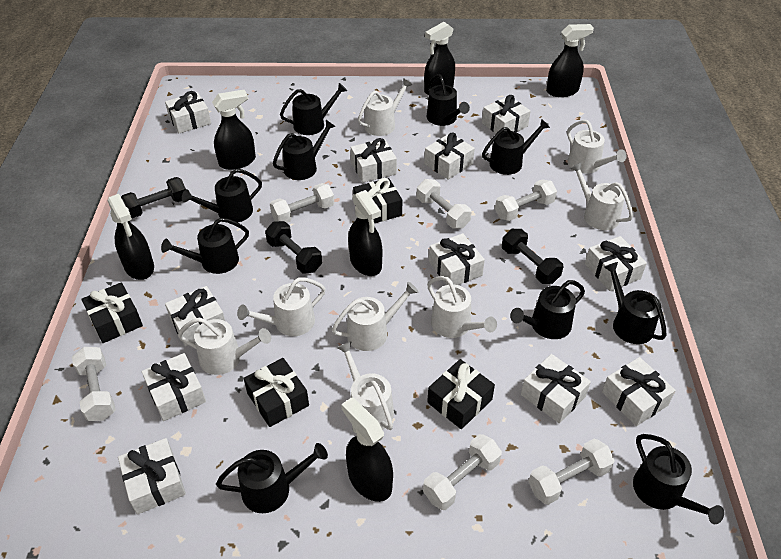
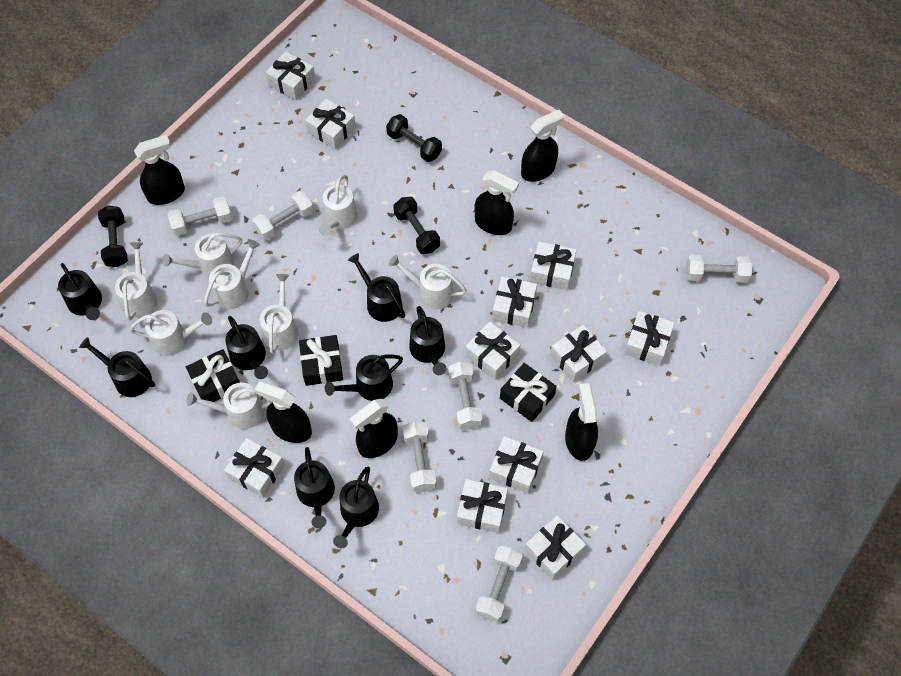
black gift: [82,282,143,343] [244,358,309,427] [353,178,402,223] [427,359,495,429] = 4 -> [186,349,240,402] [299,335,343,386] [500,363,557,422] = 3
black watering can: [161,218,249,274] [182,169,262,223] [216,443,328,513] [273,120,336,180] [280,83,347,135] [427,74,470,126] [482,119,550,175] [510,280,585,339] [604,262,666,344] [633,434,724,524] = 10 -> [58,263,102,320] [79,337,155,397] [225,316,268,379] [294,447,335,528] [325,354,403,401] [333,466,379,548] [348,253,405,322] [409,306,446,375] = 8

